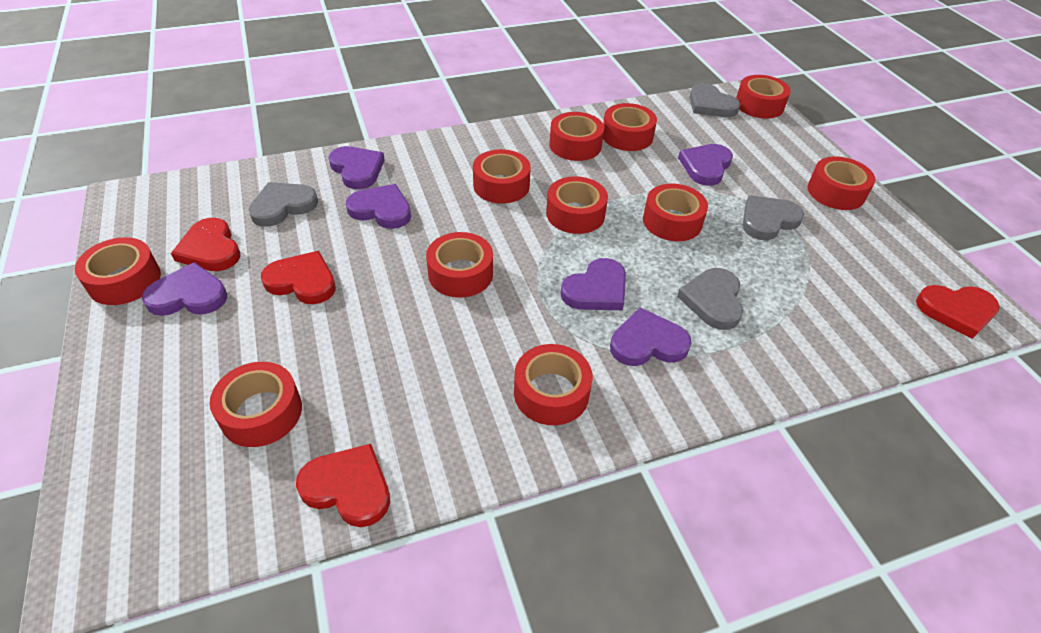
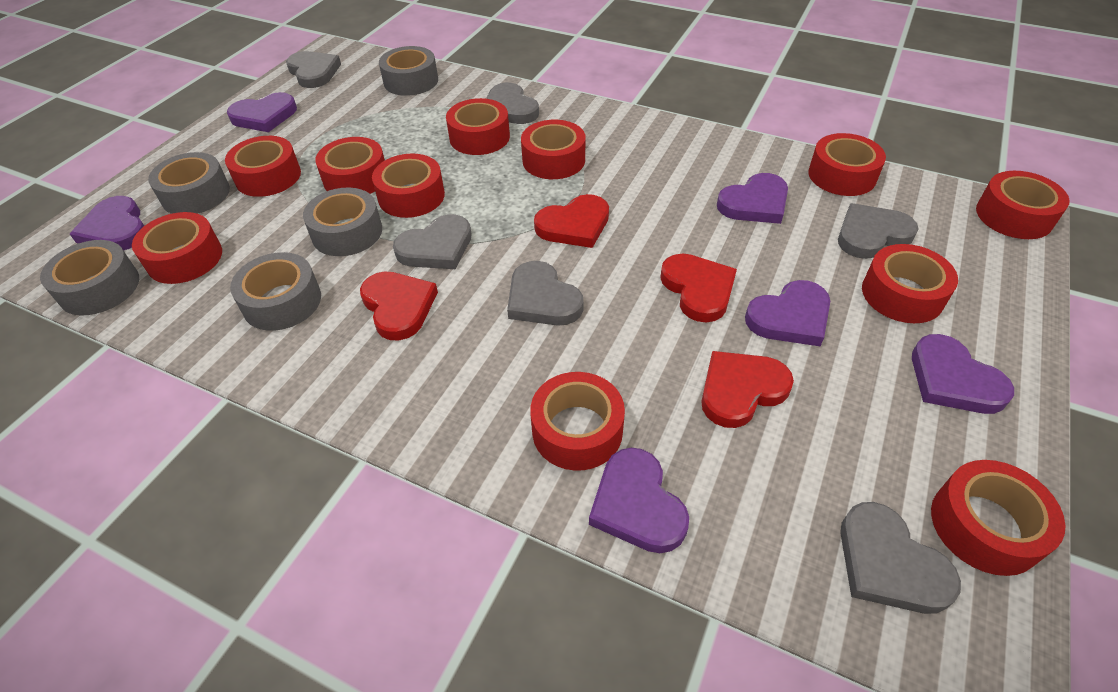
grey heart: [248,182,318,227] [677,268,743,330] [690,83,740,117] [742,195,804,240] = 4 -> [286,51,341,88] [393,214,472,269] [486,83,539,124] [507,261,584,326] [838,203,919,259] [840,502,961,614] = 6
grey tape: none = 0 -> [40,240,139,316] [148,152,230,214] [230,252,321,331] [303,188,382,256] [379,46,438,96] = 5

